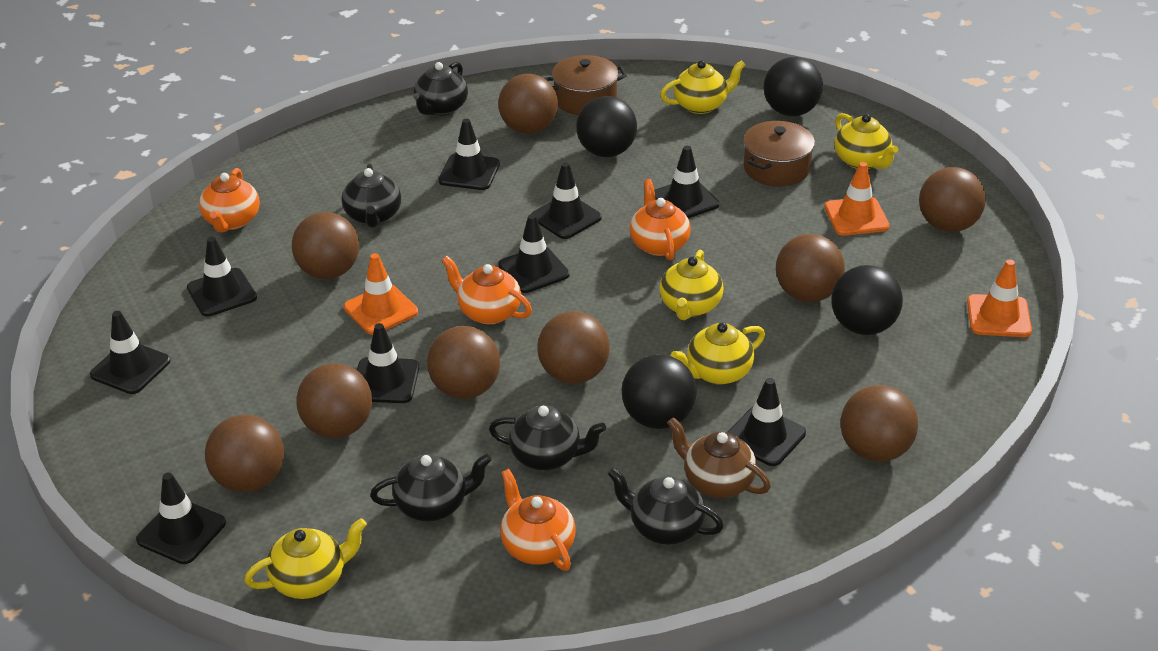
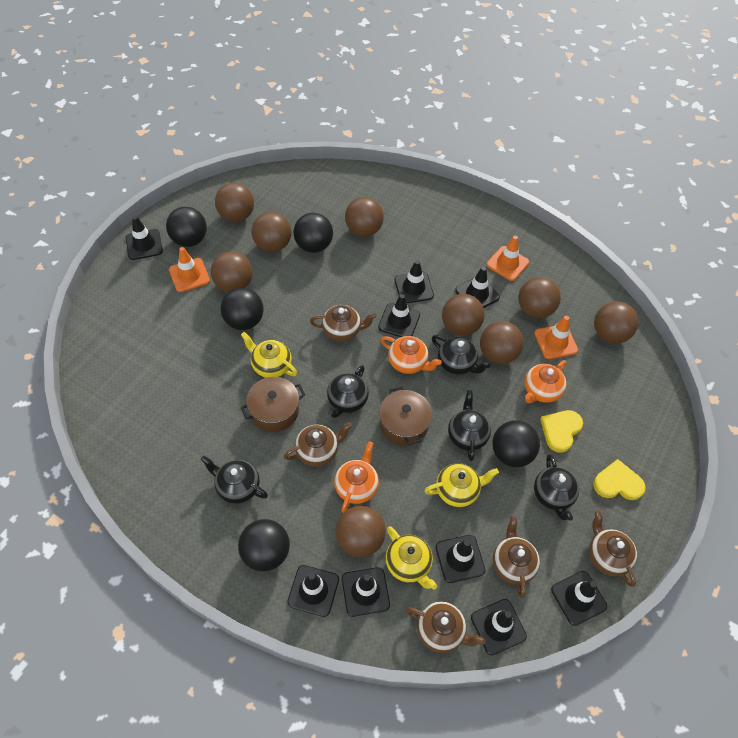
black ball: [576,96,637,157] [622,354,696,429] [764,57,823,116] [831,265,903,335] = 4 -> [166,207,207,247] [221,288,264,330] [238,519,290,571] [293,213,333,253] [492,420,540,467] = 5
brown teapot: [667,417,771,498] = 1 -> [284,422,352,467] [310,305,377,342] [406,601,486,653] [493,515,540,598] [589,510,637,587] = 5
orange teapot: [199,168,260,232] [442,256,532,324] [500,469,576,571] [630,179,691,261] = 4 -> [334,441,379,513] [381,336,442,374] [525,360,566,403] = 3
yellow heart: none = 0 -> [540,410,583,453] [593,459,646,500] = 2
yellow teapot: [244,518,367,599] [659,250,723,320] [660,60,745,114] [671,322,765,384] [834,113,898,169] = 5 -> [241,332,297,378] [386,526,437,589] [424,463,499,507] = 3

